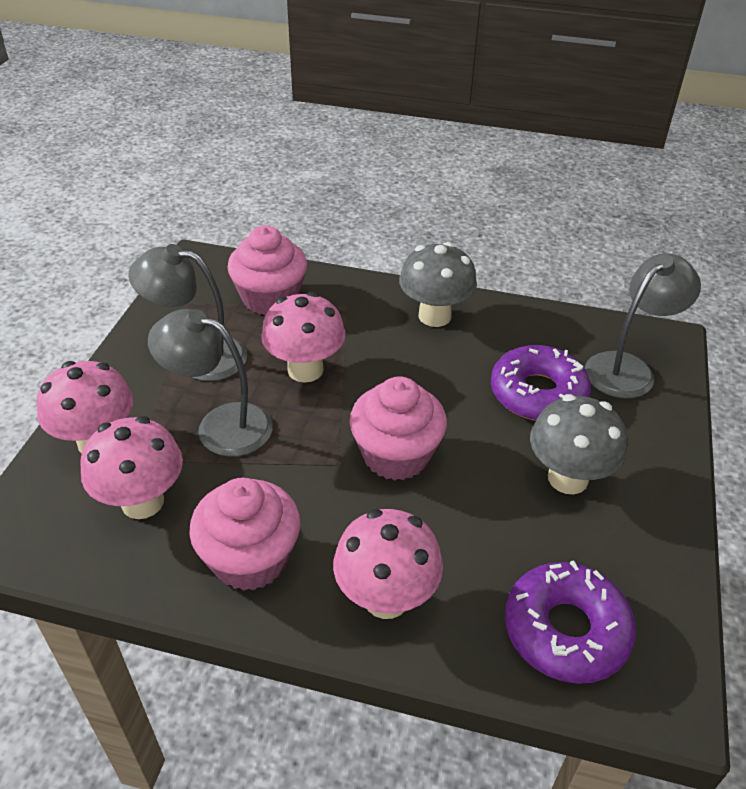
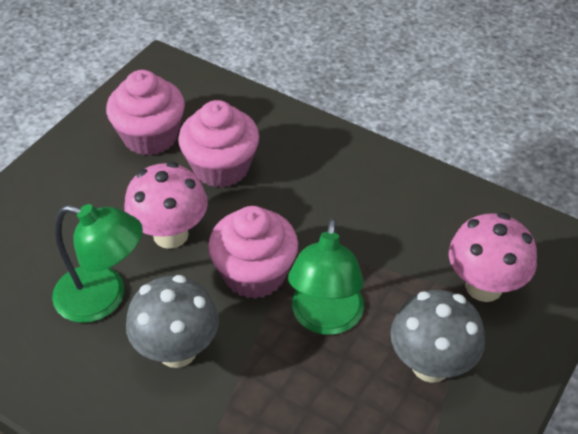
green lamp: none = 0 -> [52,204,143,323] [288,218,364,335] = 2
grey lamp: [128,244,247,381] [148,309,273,457] [585,253,701,399] = 3 -> none = 0
pink mushroom: [36,361,133,453] [80,416,183,519] [261,292,345,383] [333,509,443,619] = 4 -> [124,162,208,249] [449,213,537,302] = 2
purple donut: [491,345,591,421] [505,560,636,684] = 2 -> none = 0

